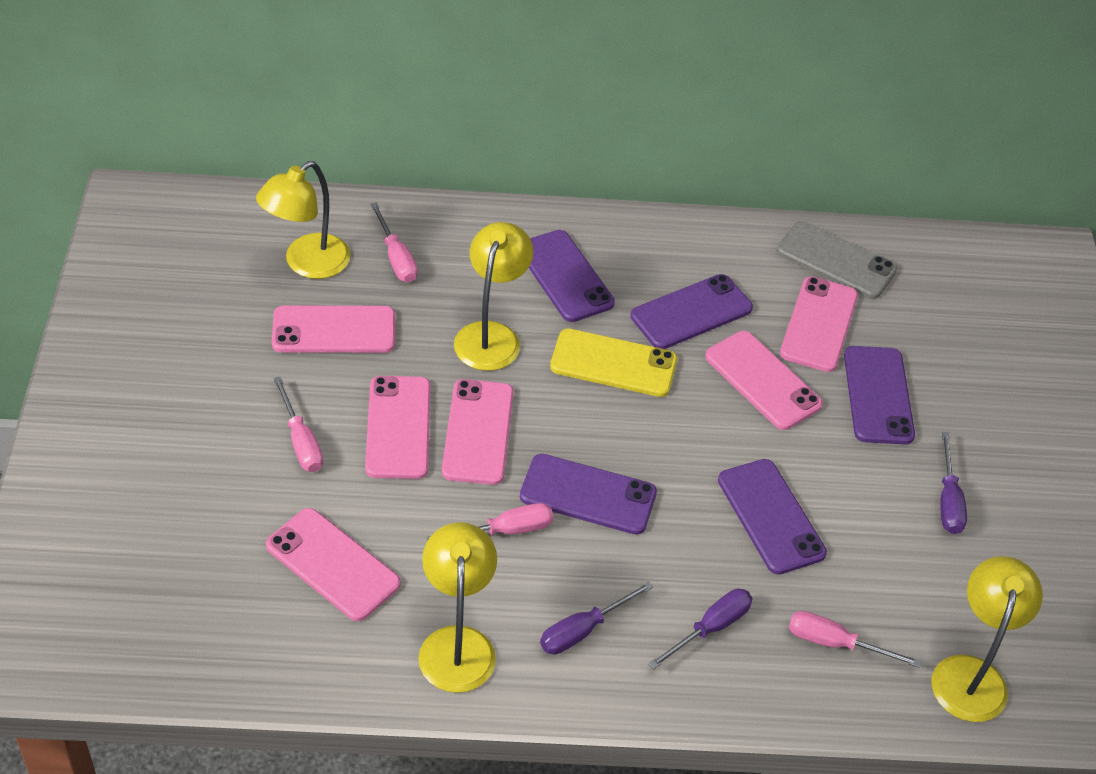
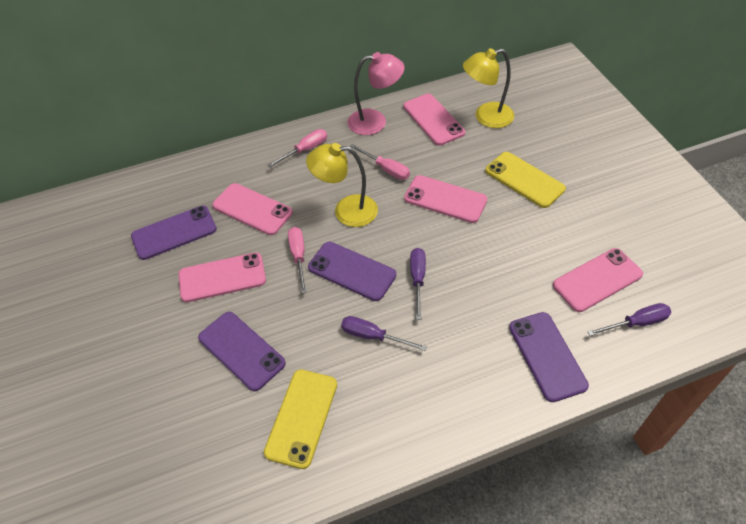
grey phone: [777,221,897,299] = 1 -> none = 0
pink lamp: none = 0 -> [348,52,404,135] = 1
pink phone: [266,508,401,621] [272,305,395,353] [365,376,431,479] [442,379,514,485] [705,331,823,430] [780,276,858,372] = 6 -> [178,252,266,302] [212,183,293,235] [403,94,465,146] [404,175,487,223] [553,248,643,312] = 5
pink screwdriver: [273,377,323,472] [370,202,418,283] [427,503,553,540] [789,611,921,667] = 4 -> [267,129,327,168] [288,227,307,294] [350,144,410,180] = 3
purple phone: [520,454,657,535] [529,230,615,322] [631,274,753,349] [718,459,827,575] [844,346,915,444] = 5 -> [131,206,217,260] [198,312,286,391] [308,242,396,301] [509,312,589,402] = 4
yellow lamp: [256,161,351,279] [418,522,497,693] [454,222,533,371] [932,556,1043,722] = 4 -> [306,143,378,227] [463,48,514,128] = 2
yellow phone: [550,328,677,397] = 1 -> [264,370,337,469] [485,152,566,208] = 2

